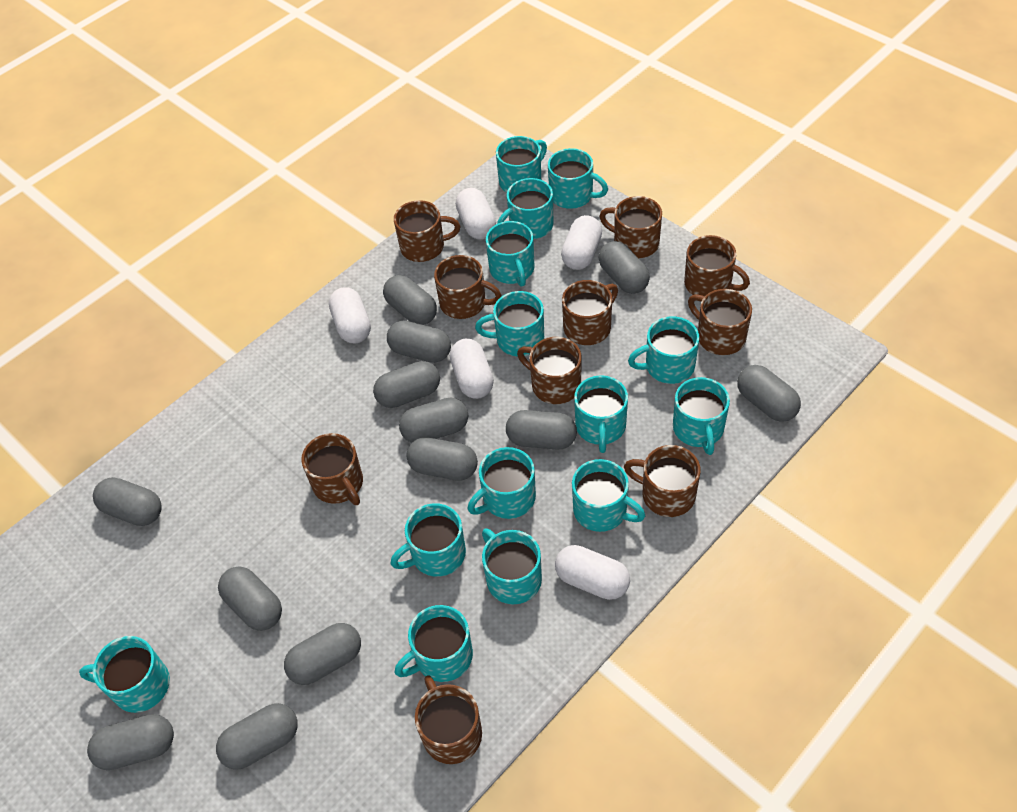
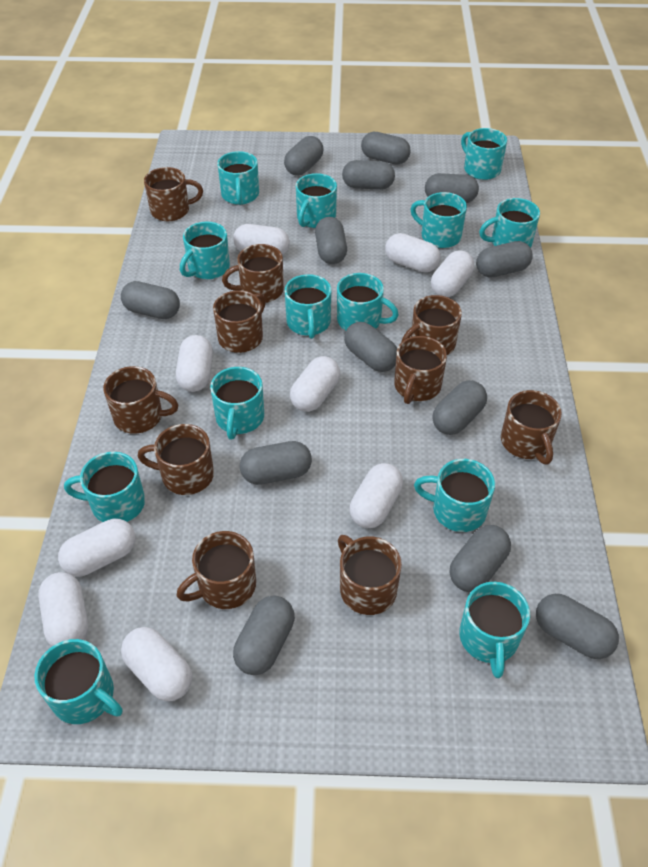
turquoise mug: [79,636,170,713] [390,503,466,577] [394,605,473,682] [468,447,536,519] [475,291,544,357] [482,528,542,604] [486,221,534,287] [496,136,547,192] [497,178,553,239] [548,148,608,209] [572,459,645,532] [574,375,628,453] [628,316,699,384] [673,377,730,455] = 14 -> [35,639,122,724] [64,452,145,522] [180,222,230,279] [210,367,264,440] [217,151,259,205] [285,274,331,339] [296,173,337,228] [337,273,399,330] [411,192,467,248] [414,459,495,532] [459,582,530,678] [461,128,507,180] [479,198,540,248] = 13
white capsule: [329,287,371,343] [450,339,494,399] [456,188,496,240] [555,545,630,600] [561,215,602,270] = 5 -> [38,572,88,646] [58,519,136,577] [121,627,192,701] [176,335,213,392] [233,224,290,255] [290,356,340,412] [350,463,403,528] [385,233,441,273] [431,250,474,297] = 9

